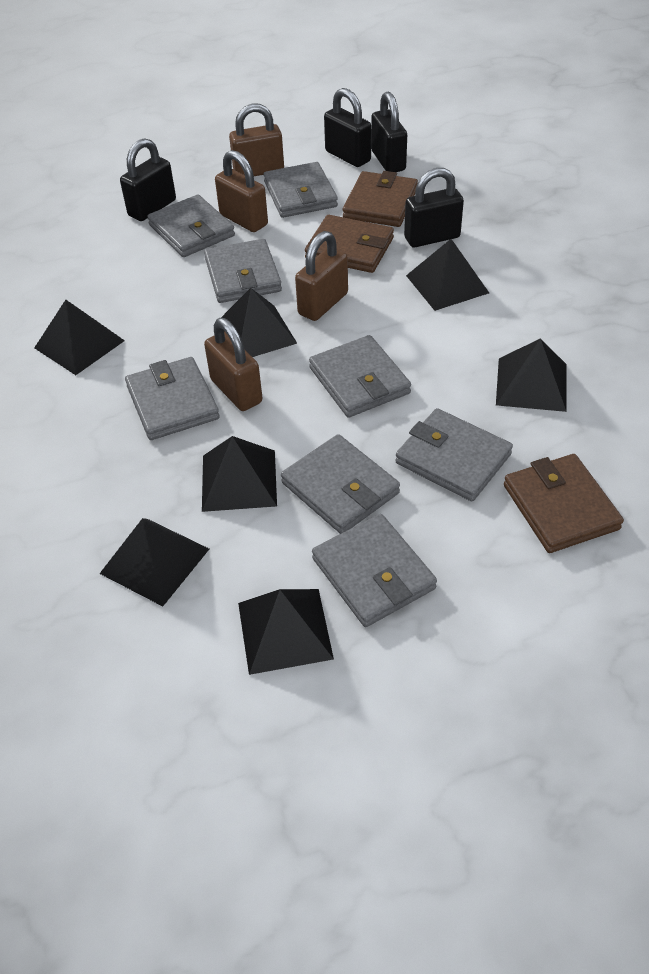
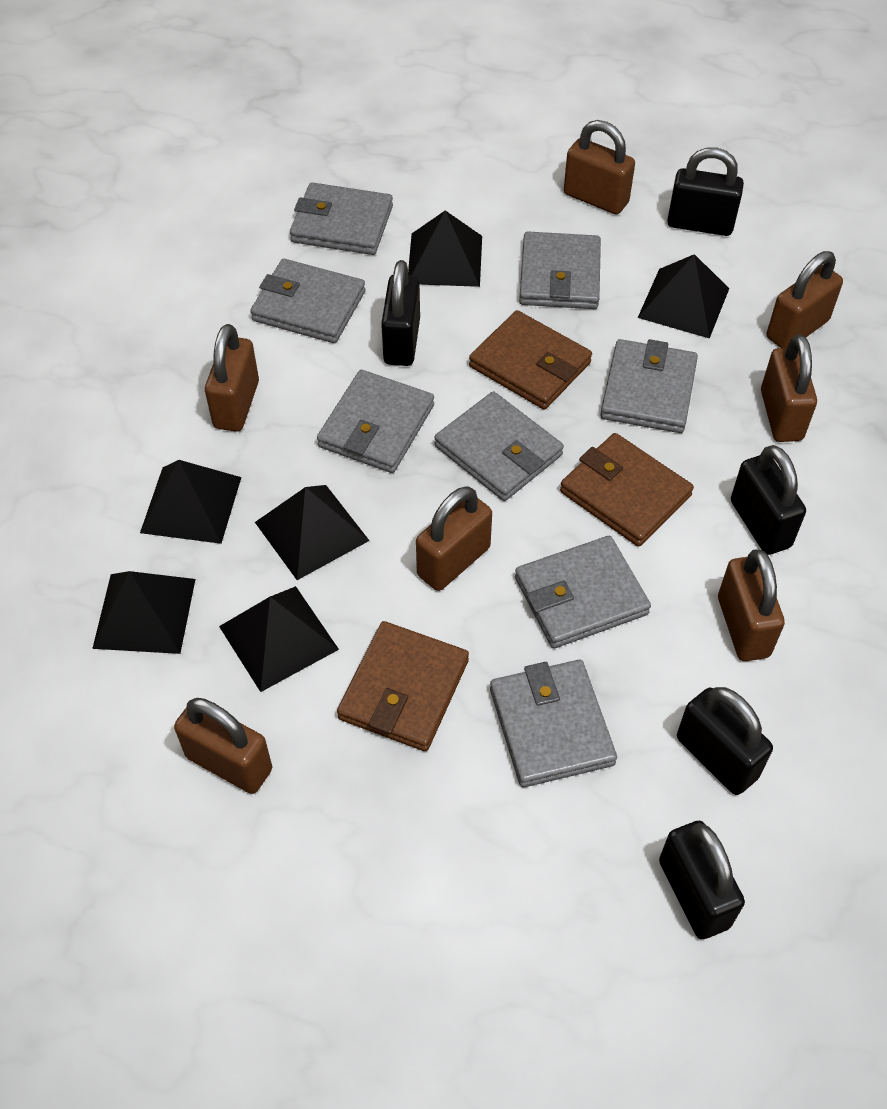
black padlock: [120,138,176,221] [324,88,371,167] [371,91,407,172] [404,168,464,247] = 4 -> [381,260,420,366] [659,821,745,939] [667,147,744,236] [677,687,773,795] [731,445,806,555] = 5
black pyramid: [34,300,125,375] [99,518,209,606] [202,436,277,512] [221,288,297,357] [238,589,334,675] [406,239,489,311] [496,338,567,412] = 7 -> [92,571,196,654] [140,460,241,544] [219,586,339,692] [255,485,369,580] [408,210,482,287] [638,254,729,339] = 6
brown padlock: [204,318,262,411] [215,150,268,232] [229,103,284,176] [295,231,348,321] = 4 -> [174,698,272,794] [205,324,259,432] [416,487,492,591] [564,120,635,214] [718,549,785,661] [761,334,817,442] [767,251,843,348] = 7

